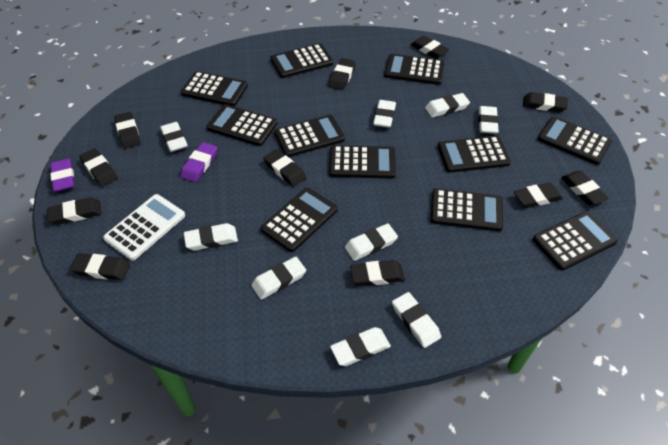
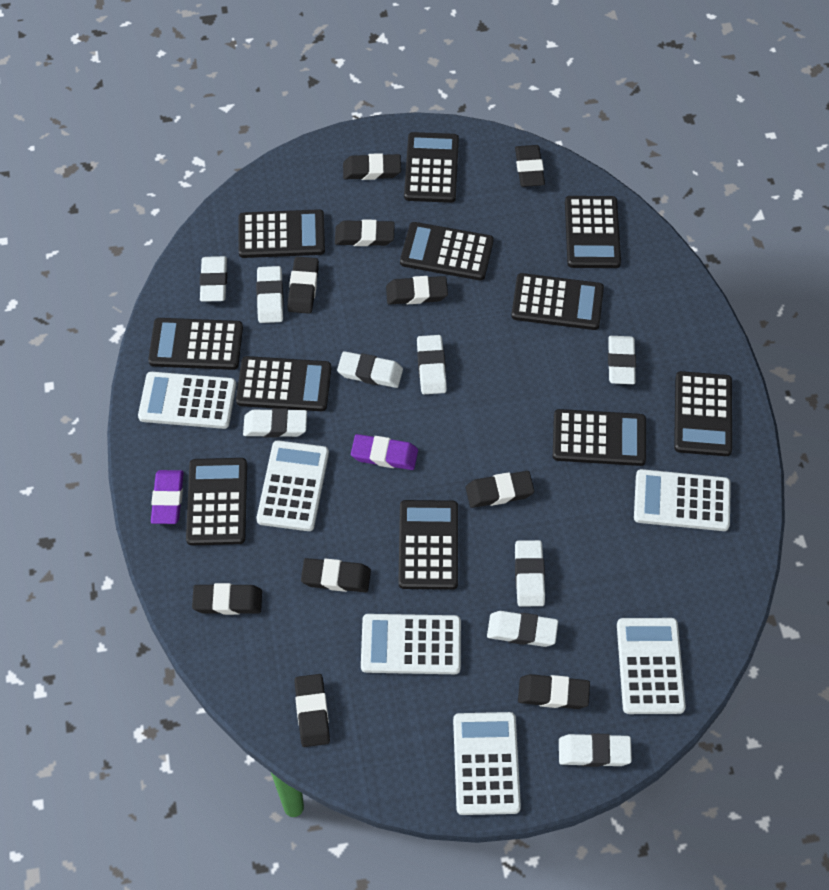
black eraser: [47,197,102,225] [70,253,130,280] [79,148,118,187] [114,112,141,149] [263,149,306,187] [329,58,356,90] [350,260,405,286] [411,36,449,59] [514,182,563,208] [523,92,568,112] [561,171,609,205] = 11 -> [192,583,262,615] [288,257,319,314] [294,674,330,747] [301,558,371,592] [335,219,395,246] [343,153,401,180] [386,276,448,304] [466,471,534,508] [515,145,545,187] [518,674,590,709] = 10
white calculator: [103,194,185,261] = 1 -> [138,372,236,429] [257,440,329,531] [361,614,461,674] [453,712,521,815] [617,618,686,714] [634,469,731,531] = 6

